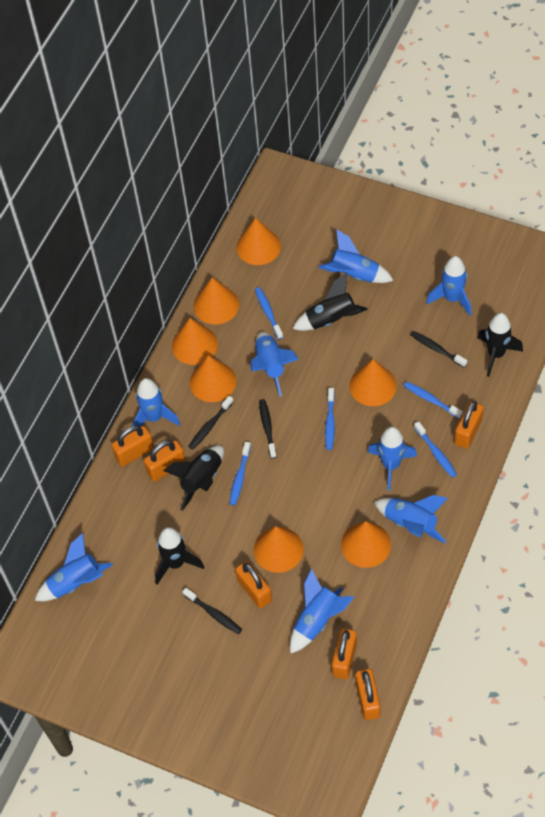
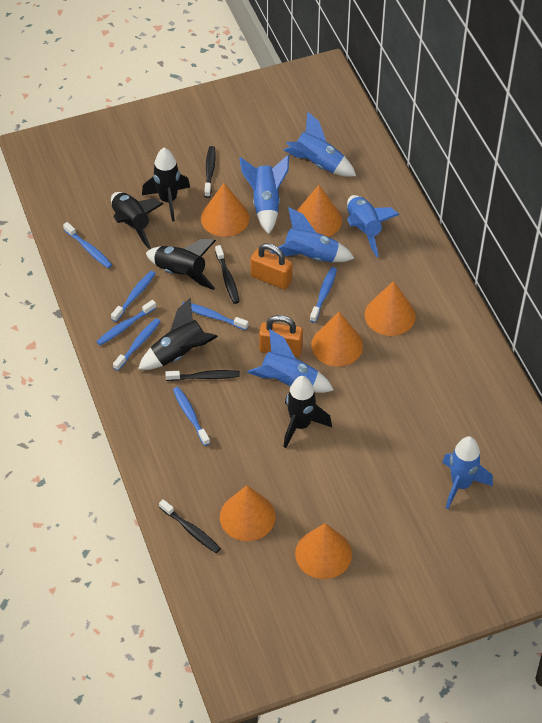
black rocket: [155,527,204,585] [163,445,224,511] [293,273,368,331] [477,313,523,377] = 4 -> [111,192,163,249] [138,298,218,370] [142,147,190,222] [146,239,216,290] [284,376,332,448] = 5
blue rocket: [35,533,113,601] [132,378,180,427] [250,332,299,397] [290,569,354,654] [318,229,393,283] [368,427,417,491] [374,495,448,543] [426,256,472,316] = 8 -> [239,155,289,234] [247,329,334,393] [271,207,355,262] [284,111,356,177] [347,195,399,257] [443,436,493,509] = 6
blue toothbrush: [230,442,251,505] [255,287,283,339] [325,388,335,450] [403,381,463,419] [414,421,457,478] = 5 -> [63,222,112,268] [96,300,156,345] [111,271,156,322] [113,318,161,371] [173,387,210,446] [182,302,248,330] [310,267,337,323] = 7
orange cone: [172,318,218,365] [190,355,236,402] [194,277,239,325] [236,218,281,265] [254,526,304,573] [341,521,391,568] [349,359,397,406] = 7 -> [201,183,250,237] [220,486,276,541] [295,523,352,579] [297,185,342,237] [311,312,363,367] [365,281,416,336] = 6
orange padlock: [112,425,154,466] [144,440,186,482] [235,561,272,609] [332,628,357,679] [355,669,380,720] [454,401,484,449] = 6 -> [250,243,293,289] [259,315,303,357] = 2

